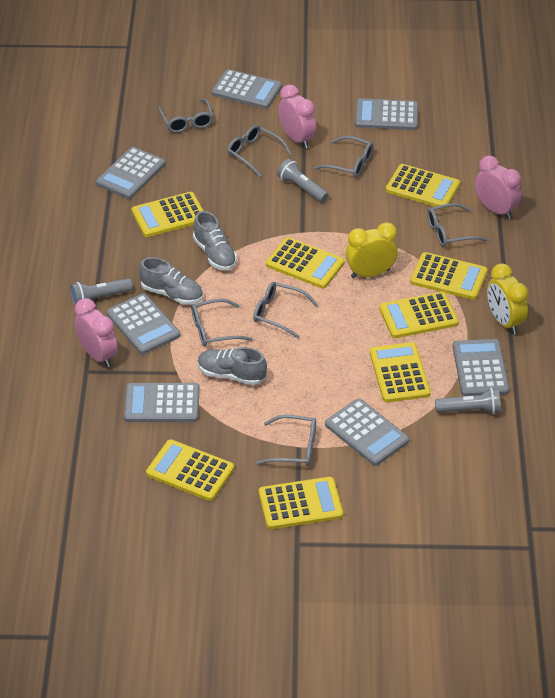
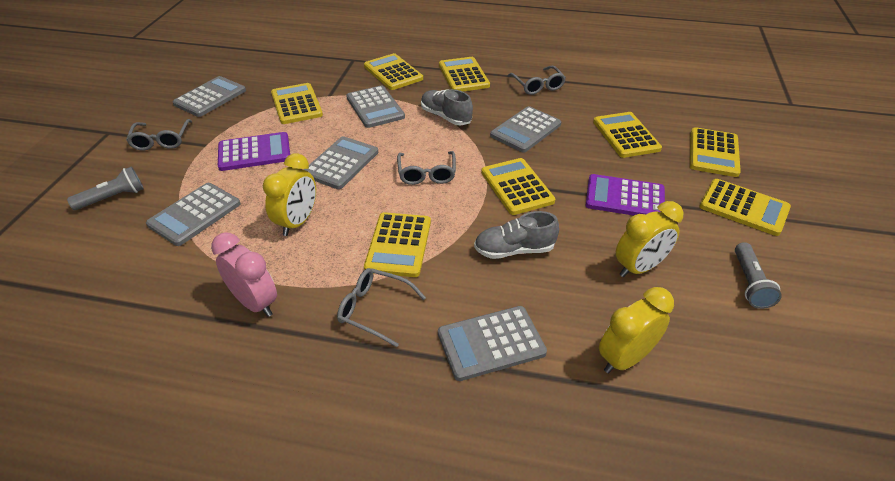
grey calculator: [96,147,166,199] [107,293,180,354] [124,383,200,422] [212,69,282,109] [325,398,409,466] [355,98,419,130] [453,339,510,396] = 7 -> [146,183,240,246] [172,76,246,117] [304,136,378,189] [346,85,405,128] [438,306,547,381] [490,106,561,153] = 6
grey flashlight: [70,278,133,306] [277,159,328,203] [435,388,501,414] = 3 -> [67,167,144,210] [735,242,782,309] = 2
grey glasses: [158,98,214,133] [191,299,252,347] [227,125,292,177] [253,282,318,339] [256,415,316,466] [314,136,374,178] [427,203,488,247] = 7 -> [126,119,192,150] [337,268,426,347] [397,151,456,185] [508,66,566,95] = 4
grey shoe: [139,257,203,305] [193,211,237,270] [198,347,267,385] = 3 -> [421,89,473,125] [474,211,559,259] = 2
pink clock: [75,298,118,368] [278,85,316,148] [475,156,521,219] = 3 -> [211,232,277,317] = 1
purple calculator: none = 0 -> [218,132,290,171] [586,174,665,216] = 2
yellow clock: [345,222,398,278] [487,263,528,334] = 2 -> [263,153,316,236] [599,287,674,373] [616,201,683,277] = 3

